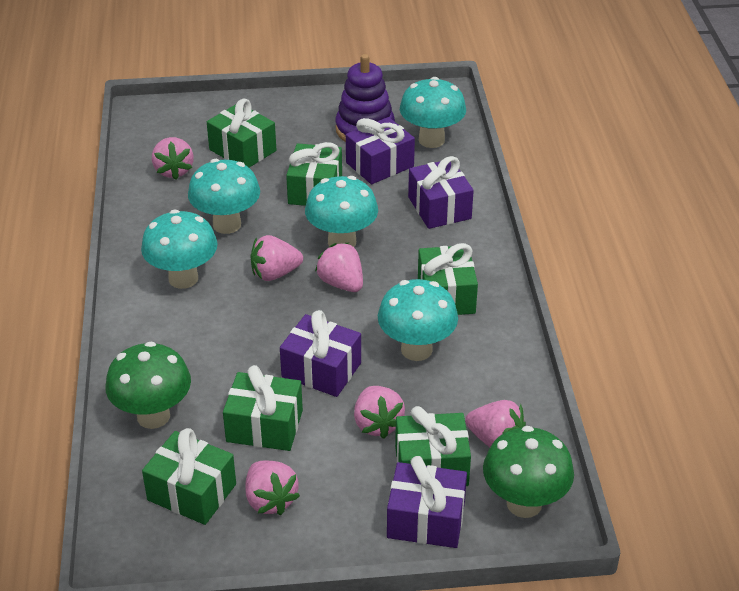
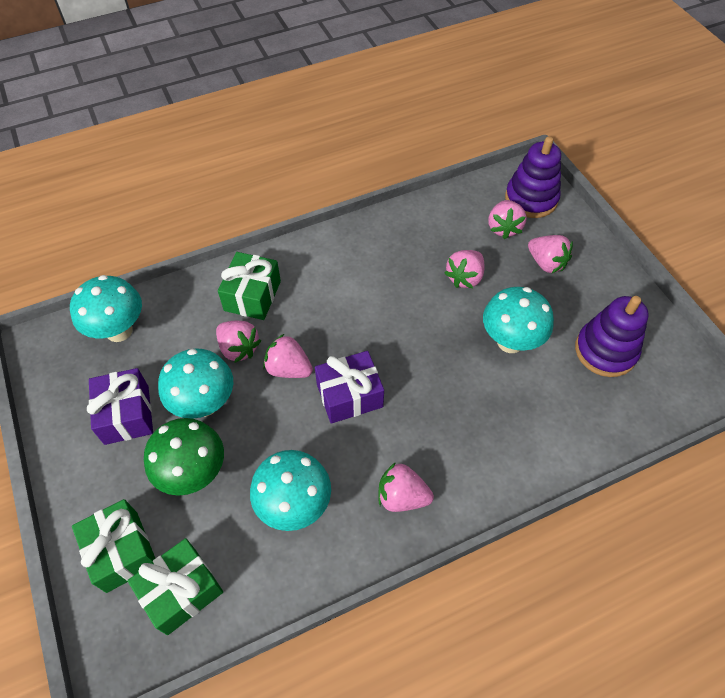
green gift: [142,428,236,525] [207,99,276,167] [223,365,303,451] [286,142,342,206] [395,406,471,486] [418,243,478,315] = 6 -> [72,499,155,593] [128,538,223,635] [218,252,281,320] = 3
green mushroom: [105,341,191,429] [483,426,574,518] = 2 -> [144,418,224,496] = 1
purple gift: [280,310,361,397] [346,117,415,184] [387,456,467,548] [408,156,474,229] = 4 -> [87,368,153,445] [315,351,384,424] = 2
purple stacking toy: [336,54,395,142] = 1 -> [505,136,561,218] [575,296,649,377] = 2
turquoise mushroom: [141,210,218,289] [188,159,260,234] [305,176,378,247] [378,279,458,361] [400,77,466,148] = 5 -> [70,275,142,342] [158,348,233,419] [250,450,331,531] [483,287,554,353] = 4

